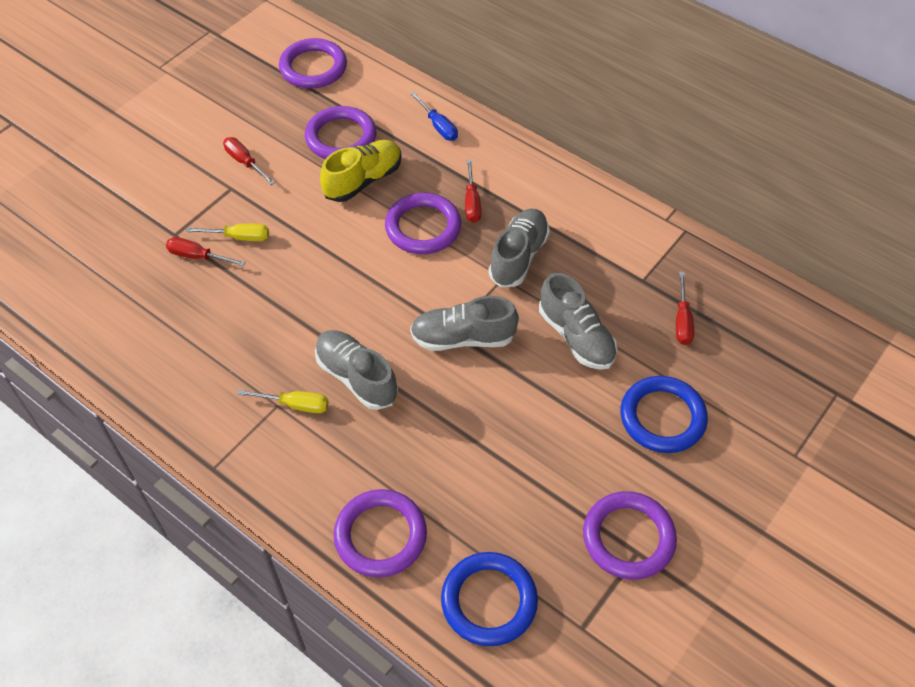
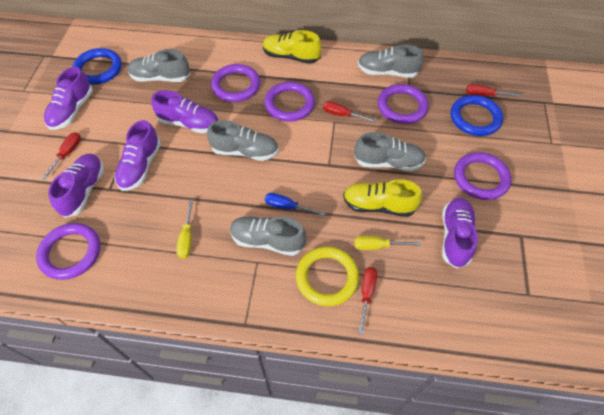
grey shoe: [315,330,398,410] [410,296,519,351] [488,208,550,287] [539,273,617,370] = 4 -> [128,49,190,82] [207,120,279,161] [230,216,306,256] [354,132,426,171] [358,44,424,78] = 5
purple shoe: none = 0 -> [44,67,93,130] [48,154,104,218] [114,120,161,191] [151,90,219,133] [442,198,478,269] = 5
yellow ring: none = 0 -> [296,247,359,306] = 1
yellow shoe: [320,140,402,202] = 1 -> [263,30,322,64] [343,179,422,217] = 2

